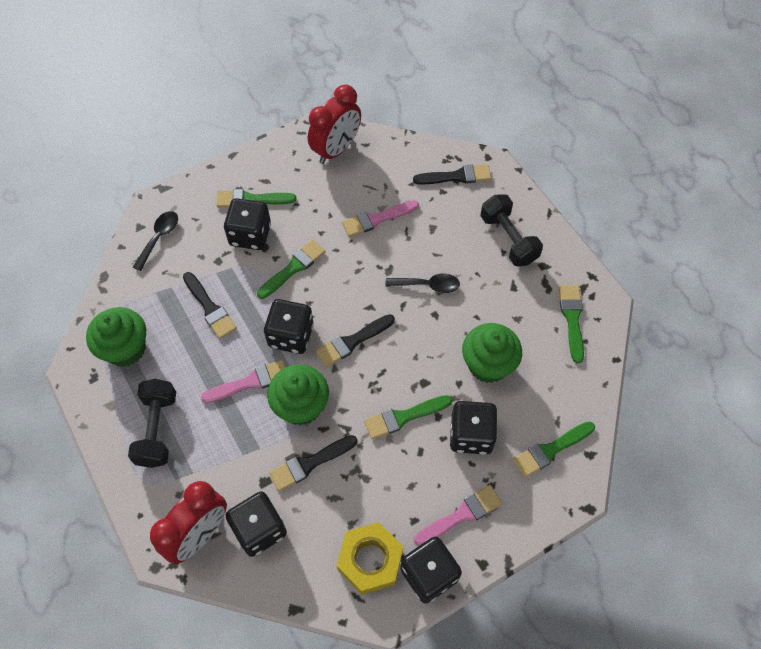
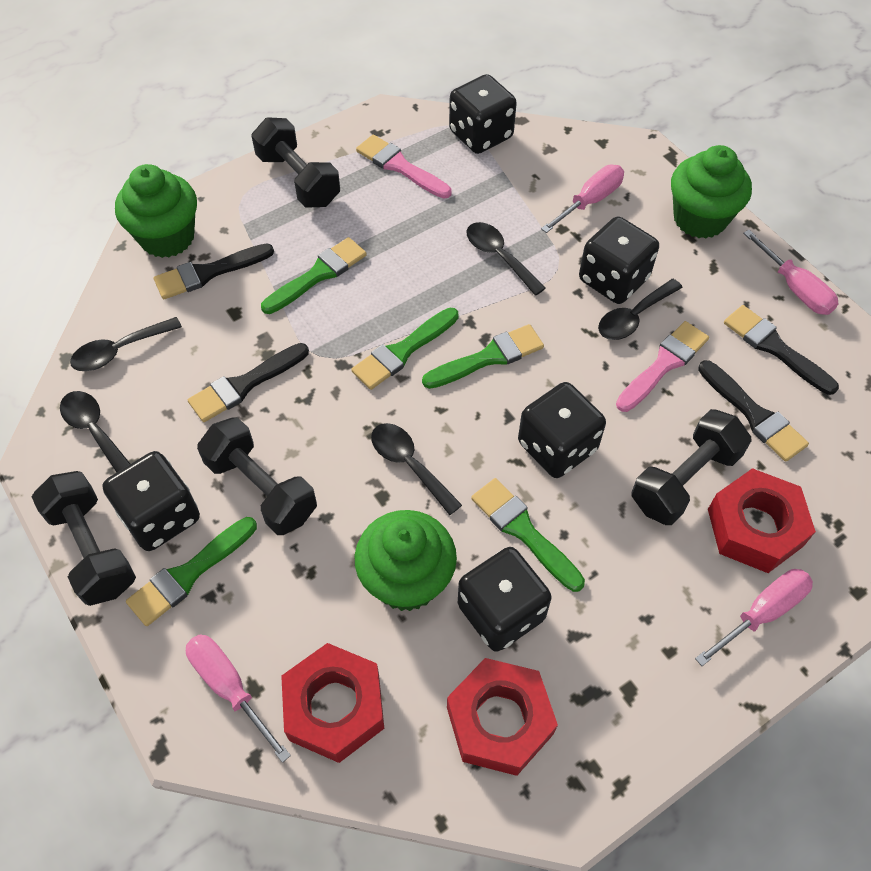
black dumbbell: [128,379,176,468] [480,194,543,267] = 2 -> [32,471,136,606] [197,417,317,535] [251,117,340,208] [632,409,752,525] = 4
black spoon: [133,211,178,271] [385,273,460,293] = 2 -> [60,391,130,472] [70,317,182,371] [371,423,462,515] [466,222,546,296] [598,279,683,340] = 5
pink brush: [201,360,286,403] [342,200,419,237] [414,485,502,546] = 3 -> [356,135,451,199] [616,321,709,412] = 2
pink screwdriver: none = 0 -> [186,634,291,763] [541,165,624,233] [695,569,813,666] [743,230,839,315] = 4
red clock: [150,481,227,564] [308,85,361,164] = 2 -> none = 0
red nut: none = 0 -> [281,643,384,763] [447,658,558,776] [708,468,816,573] = 3
yellow nut: [337,522,403,595] = 1 -> none = 0

